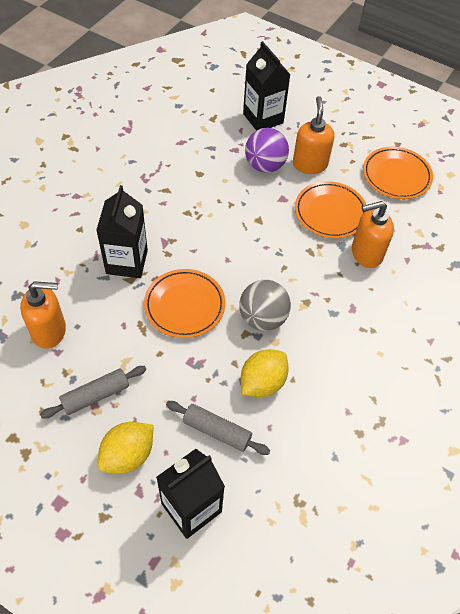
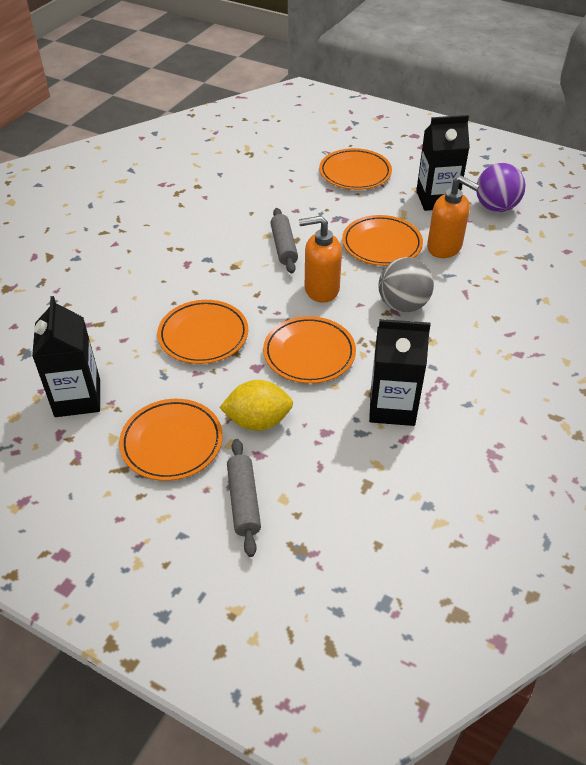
orange plate: [144,269,225,338] [295,181,366,238] [363,147,433,199] = 3 -> [119,399,223,481] [157,300,248,364] [263,316,356,384] [319,148,392,190] [342,215,423,266] = 5
orange soap dispenser: [20,281,66,349] [293,96,335,174] [352,201,394,268] = 3 -> [299,216,342,303] [427,176,480,258] = 2
yellow lemon: [97,422,153,474] [241,349,289,397] = 2 -> [219,380,293,431] = 1

